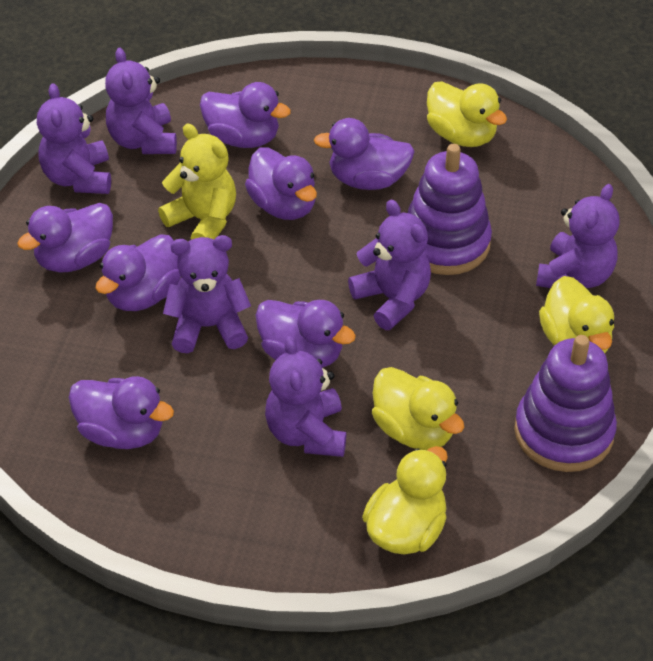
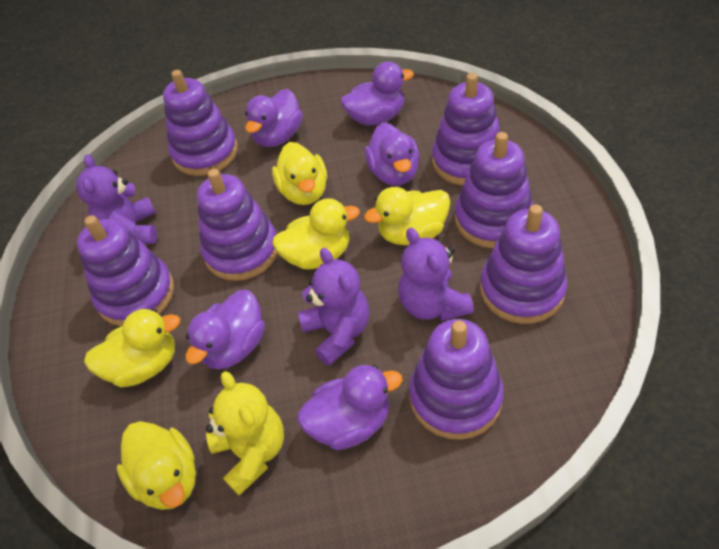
purple duck: [17,203,113,273] [69,376,174,449] [95,234,181,311] [200,82,291,148] [245,147,317,220] [256,300,356,368] [314,118,415,190] = 7 -> [186,290,265,370] [245,89,303,147] [297,365,403,450] [341,62,414,125] [365,123,420,186] = 5
purple stacking toy: [408,144,492,275] [514,335,617,472] = 2 -> [77,215,174,326] [163,70,238,176] [197,169,278,281] [409,319,504,440] [432,73,501,186] [455,132,533,248] [480,204,567,324] = 7
purple teddy bear: [37,83,111,194] [105,48,177,154] [163,235,251,353] [265,336,346,457] [348,200,431,330] [536,184,620,288] = 6 -> [76,154,157,244] [298,248,370,366] [398,228,474,321] = 3
yellow duck: [362,446,448,554] [372,367,464,450] [427,81,507,147] [539,276,614,353] = 4 -> [84,309,180,387] [117,421,196,510] [272,142,327,205] [272,198,360,269] [364,187,450,245] = 5

